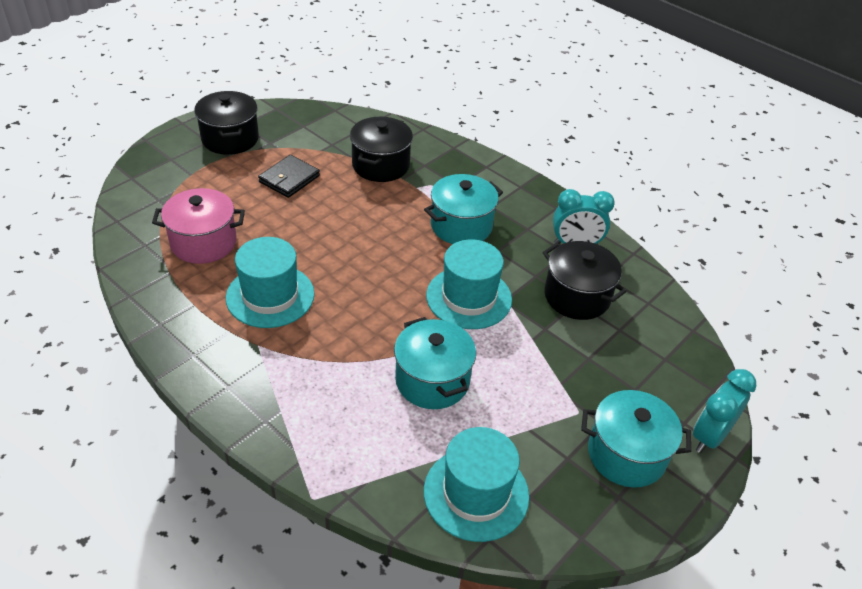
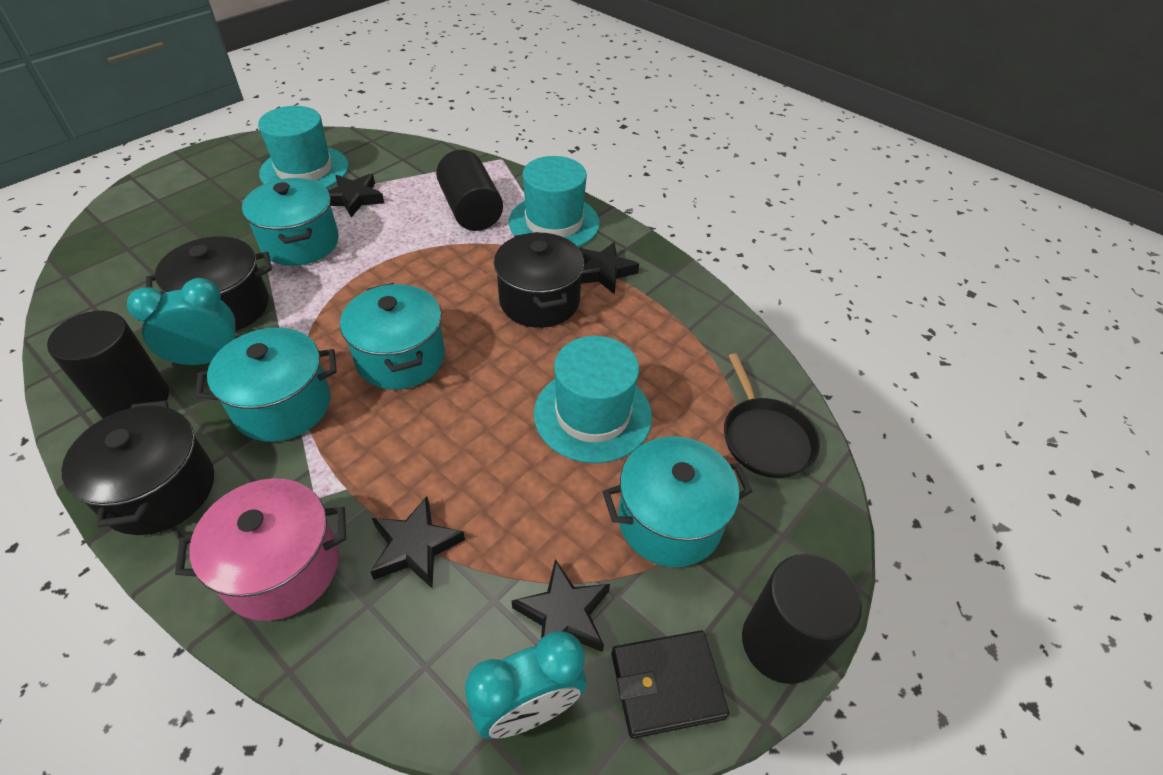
black cylinder: none = 0 -> [47,311,169,418] [436,150,503,231] [742,554,862,684] = 3
black pan: none = 0 -> [724,353,820,478] = 1
black star: none = 0 -> [328,174,384,218] [370,496,465,588] [511,559,610,652] [579,242,639,295] = 4
turquoise pot: [394,317,476,409] [424,174,503,244] [581,390,692,488] = 3 -> [196,328,337,442] [242,178,339,266] [340,283,445,390] [603,436,753,567] = 4

